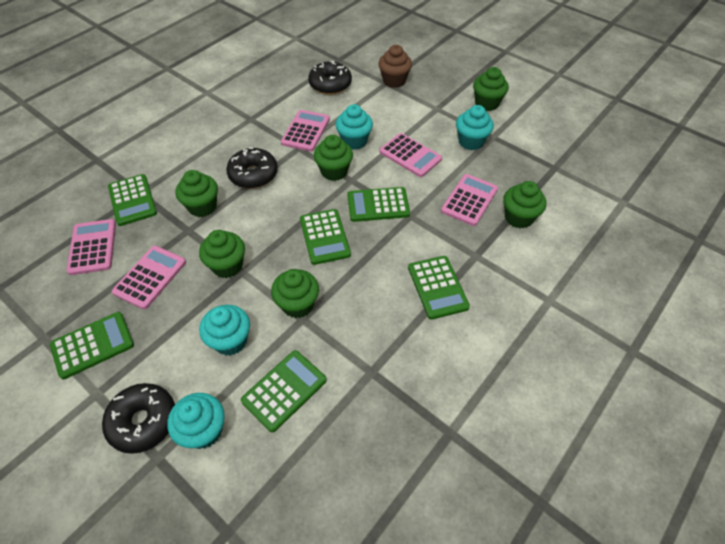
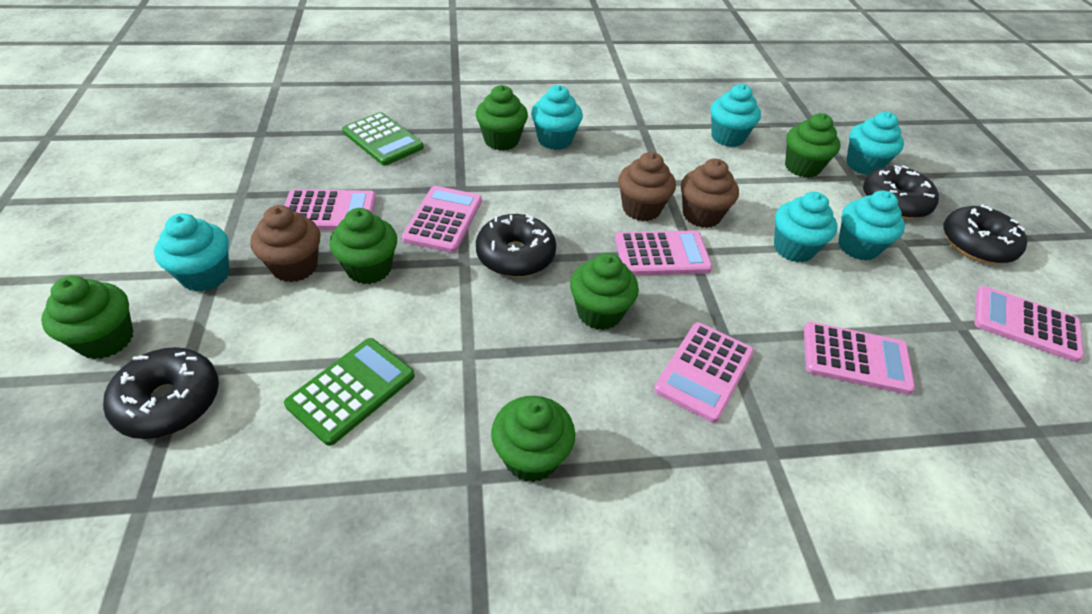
black donut: [102,383,175,454] [226,147,278,188] [308,61,352,95] = 3 -> [103,347,219,439] [476,214,556,277] [863,165,939,219] [943,204,1027,264] = 4
brown cupcake: [378,45,412,88] = 1 -> [250,205,320,282] [618,152,676,221] [681,159,739,228] = 3
green calculator: [50,312,134,379] [108,174,157,226] [241,350,327,433] [300,209,351,265] [347,187,410,222] [408,256,470,319] = 6 -> [284,338,415,446] [342,112,424,166] = 2
pink calculator: [66,219,116,275] [112,246,186,309] [281,110,330,152] [380,133,442,177] [441,174,498,226] = 5 -> [284,189,376,230] [402,186,482,253] [615,230,712,275] [654,322,754,423] [804,322,915,394] [975,286,1084,362] = 6
turquoise cupcake: [167,393,225,449] [199,305,250,355] [336,104,373,150] [456,105,494,150] = 4 -> [154,213,229,292] [531,85,583,150] [711,84,761,147] [774,192,838,262] [838,190,905,261] [846,112,904,175] = 6

